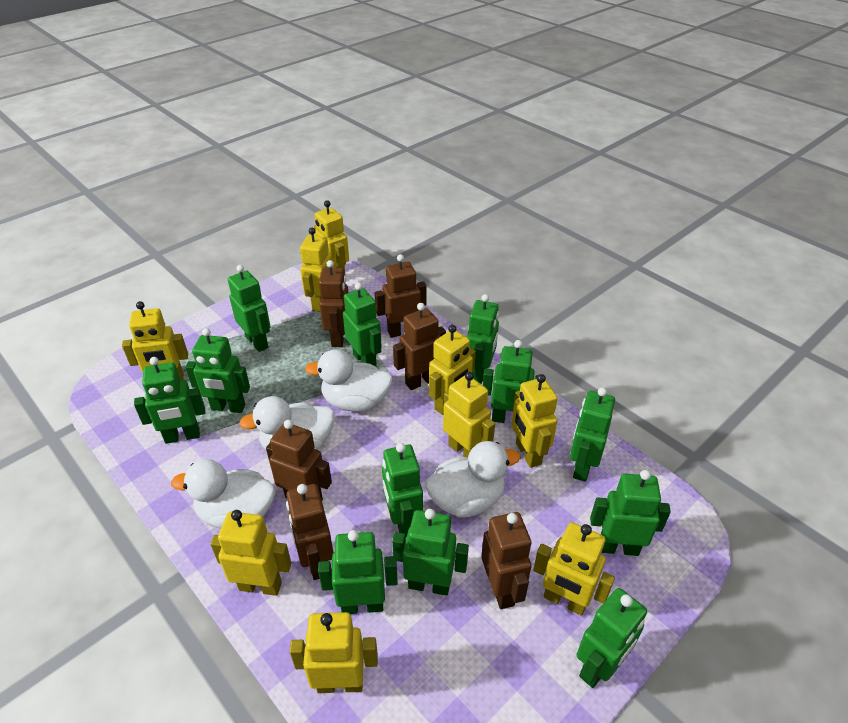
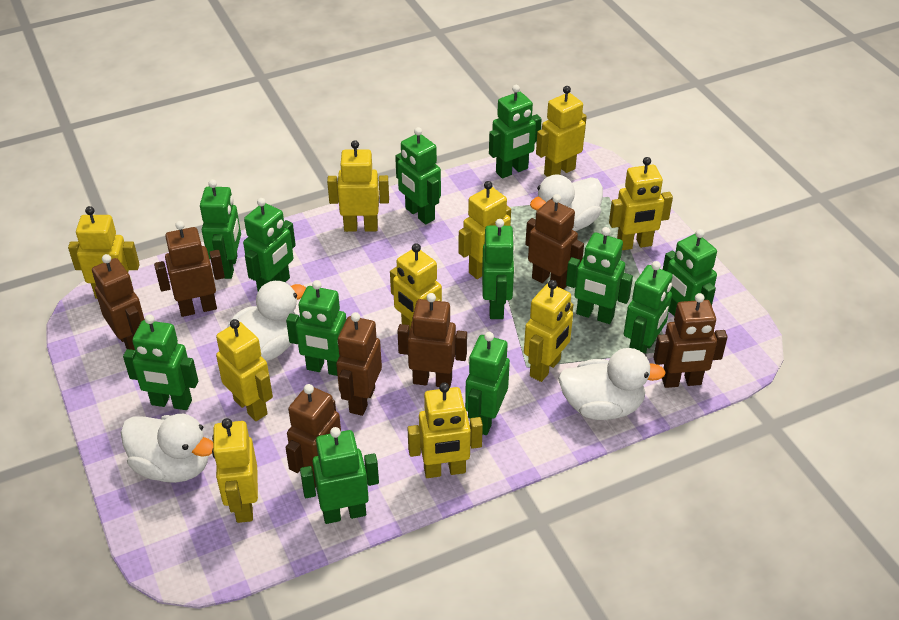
brown robot: [266,420,332,500] [286,484,334,580] [319,260,348,347] [375,254,427,338] [393,303,446,390] [481,512,532,609] = 6 -> [92,254,145,350] [154,221,225,317] [285,384,341,488] [336,312,382,416] [398,293,467,388] [525,194,584,290] [653,293,727,388] = 7
yellow robot: [122,301,188,380] [210,510,291,596] [290,612,378,693] [300,228,333,312] [314,200,349,276] [429,325,476,415] [443,372,495,457] [511,374,558,468] [533,522,615,616] = 9 -> [68,206,140,299] [212,418,258,523] [216,319,273,421] [327,140,389,232] [390,243,442,329] [407,383,483,478] [458,181,511,279] [524,280,573,382] [536,86,587,177] [609,157,673,250] = 10

